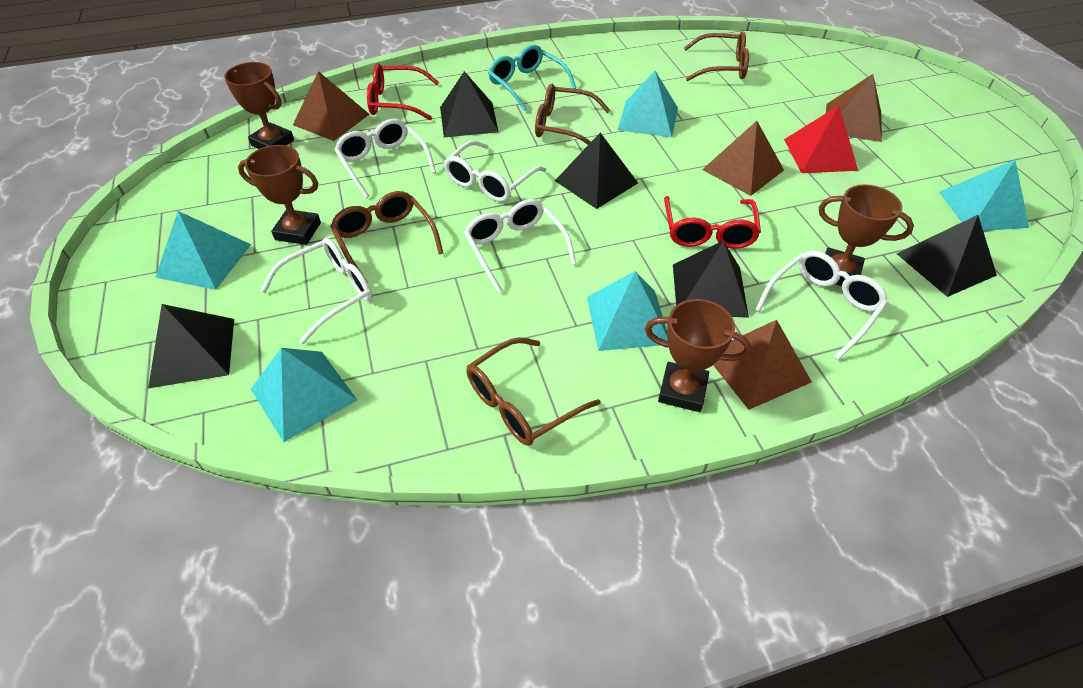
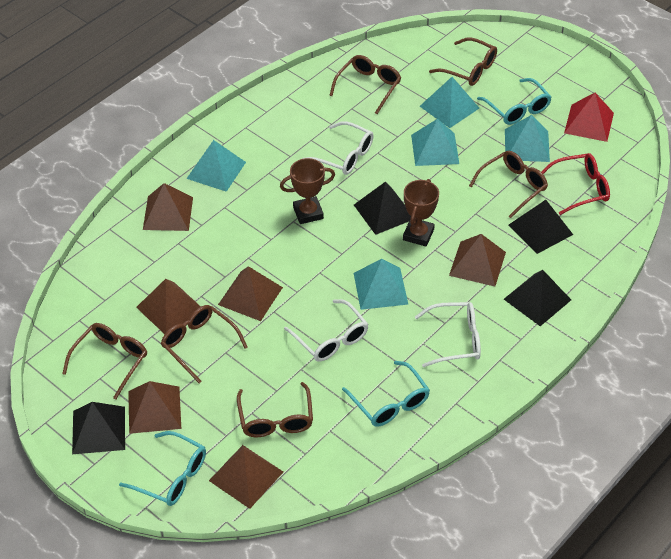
black pyramid: [148,304,234,389] [440,71,499,137] [555,133,638,209] [673,241,749,318] [897,215,997,297] = 5 -> [72,402,125,454] [354,181,411,235] [504,270,571,326] [509,200,573,254] = 4
brown glasses: [330,191,443,282] [466,337,601,446] [535,84,610,145] [684,31,749,81] = 4 -> [62,323,147,400] [161,305,248,383] [237,382,313,437] [329,55,401,114] [429,37,497,86] [469,151,548,218] = 6
brown pyramid: [293,71,370,141] [702,121,784,196] [713,320,812,410] [826,74,882,142] = 4 -> [128,381,181,434] [136,279,201,334] [143,183,193,231] [209,445,283,509] [218,266,283,321] [449,234,506,286] = 6
brown trophy: [224,62,294,149] [238,145,321,245] [645,299,751,412] [819,184,914,286] = 4 -> [280,158,335,224] [403,179,439,247] = 2
red glasses: [367,63,439,120] [664,196,761,249] = 2 -> [541,153,610,215] = 1
turquoise glasses: [488,45,577,111] = 1 -> [119,431,206,506] [342,361,430,427] [477,78,551,125] = 3
white glasses: [260,238,373,344] [334,119,436,198] [444,140,547,202] [464,199,576,293] [755,250,889,360] = 5 -> [284,299,368,361] [302,121,374,175] [415,302,481,367] = 3

